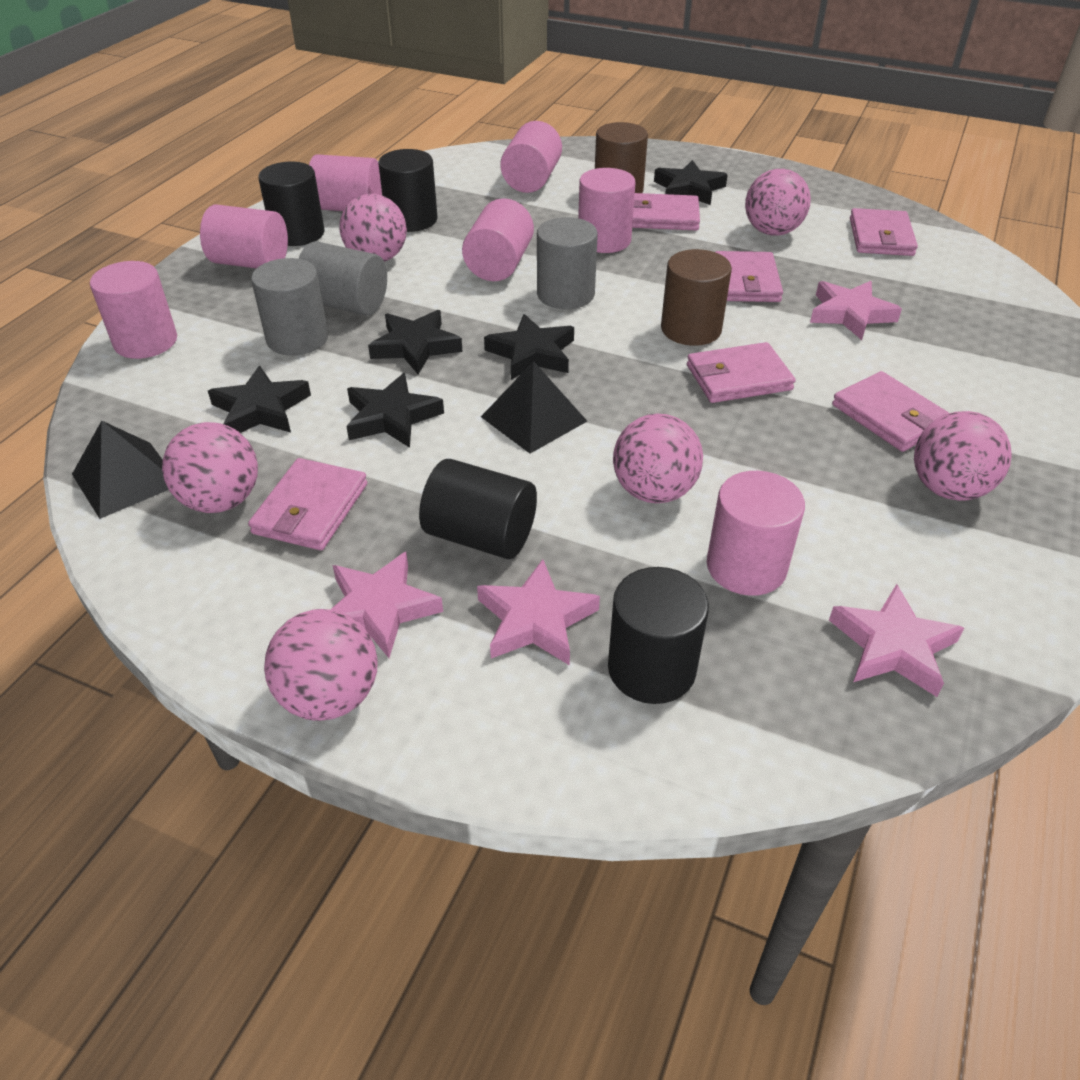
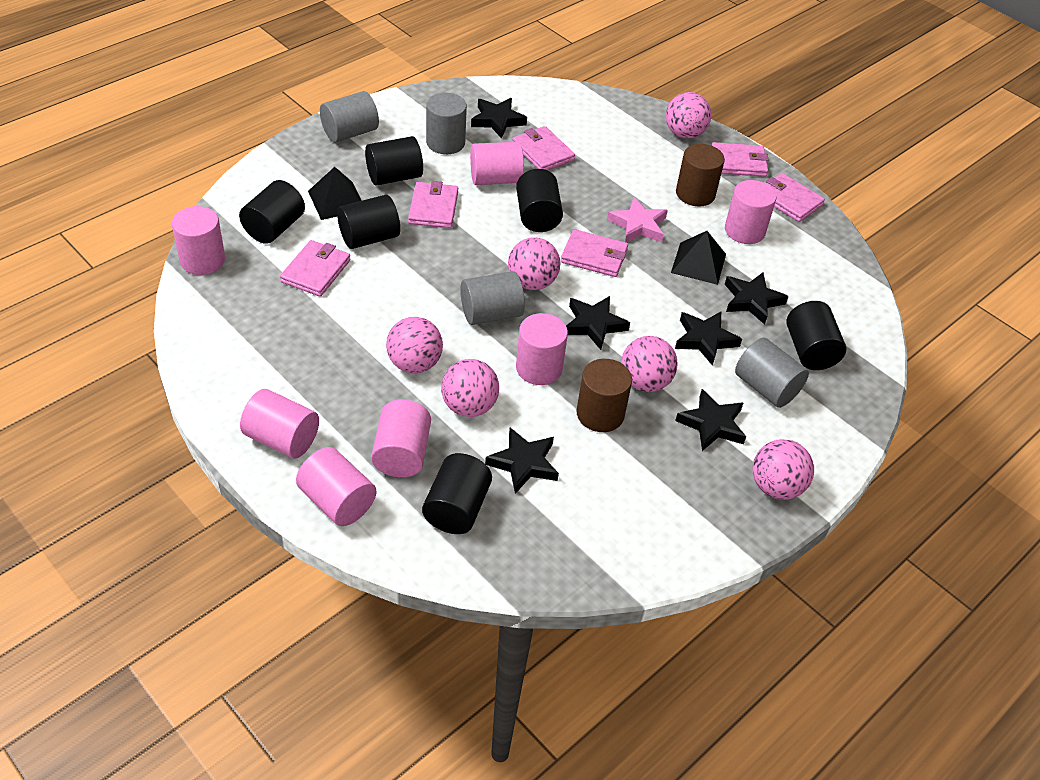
black cylinder: [258,162,325,246] [378,149,438,232] [419,459,537,559] [608,567,709,704] = 4 -> [239,180,305,244] [337,195,400,249] [365,136,423,186] [422,453,492,534] [516,169,563,232] [786,301,846,370] = 6
black star: [208,366,311,433] [346,373,444,448] [368,310,462,374] [484,314,574,380] [654,160,728,205] = 5 -> [471,98,527,139] [485,428,559,494] [566,296,630,350] [675,312,742,366] [675,389,746,451] [725,273,789,325] = 6
grey cylinder: [251,258,329,356] [298,242,387,316] [537,217,598,309] = 3 -> [320,91,379,143] [426,93,467,154] [460,271,525,325] [735,338,809,408] = 4
pink star: [330,552,443,658] [477,559,600,666] [810,281,902,340] [829,584,964,697] = 4 -> [607,197,668,243] = 1

